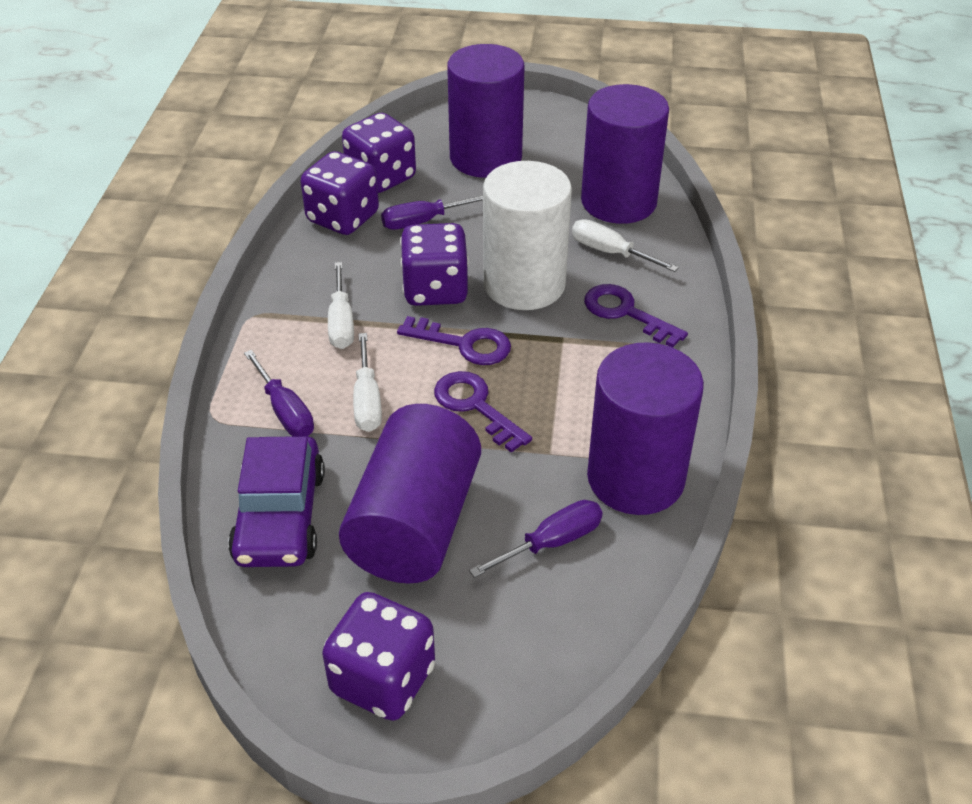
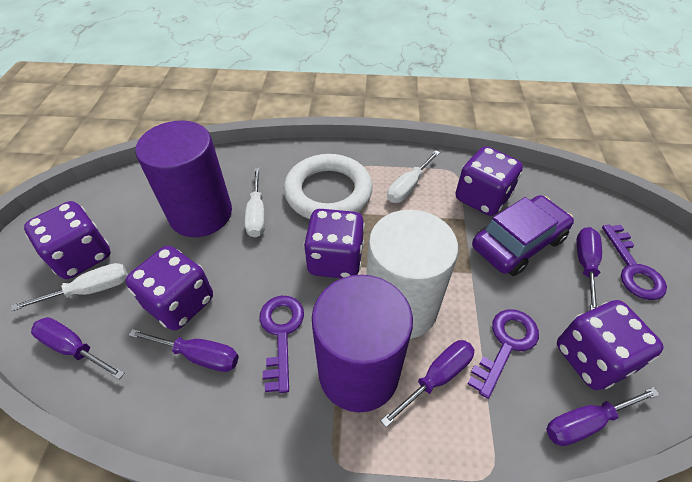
purple cylinder: [339,404,481,584] [447,44,525,178] [581,84,669,224] [587,342,704,515] = 4 -> [135,121,232,237] [312,275,413,413] = 2
purple dice: [301,151,379,235] [322,592,435,721] [342,113,416,193] [400,223,469,306] = 4 -> [24,201,111,279] [126,246,213,330] [303,209,365,278] [455,146,523,216] [557,300,664,390] = 5
purple screwdriver: [244,350,314,437] [381,195,483,230] [469,500,603,578] = 3 -> [31,317,125,380] [128,329,239,372] [381,340,474,427] [546,387,660,446] [577,227,602,310] = 5
white ring: none = 0 -> [284,154,372,219] = 1

